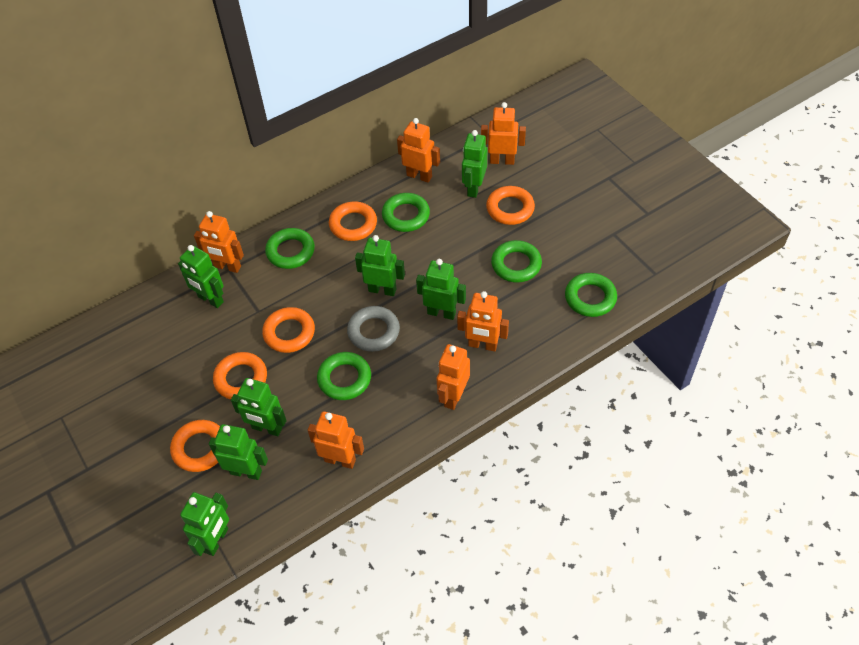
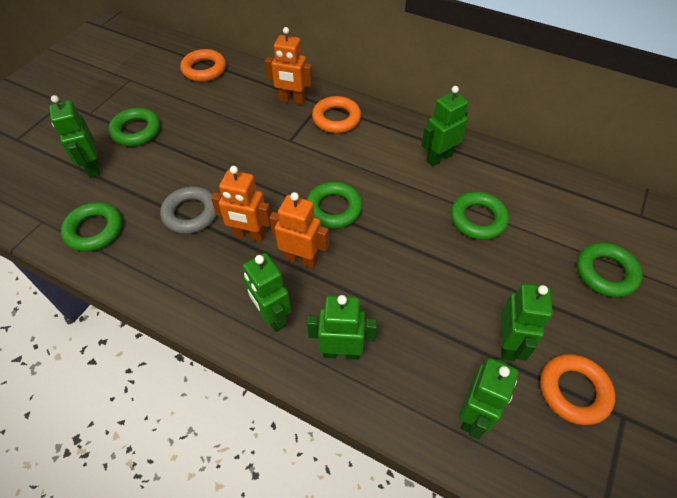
green robot: [178,245,224,308] [180,492,229,556] [209,424,268,480] [231,378,287,436] [355,235,405,296] [416,259,466,320] [462,130,487,198] = 7 -> [49,95,100,178] [243,253,291,332] [307,295,377,360] [421,86,468,167] [459,358,518,439] [501,284,553,361] = 6
orange ring: [170,420,220,472] [213,352,267,399] [262,307,315,353] [329,201,377,241] [486,186,535,225] = 5 -> [180,49,226,82] [312,96,361,133] [540,354,616,425] = 3
orange robot: [194,211,244,273] [308,411,364,469] [397,118,440,183] [437,344,470,410] [457,291,509,351] [481,102,526,165] = 6 -> [211,166,271,242] [265,27,313,105] [269,192,329,268] = 3

